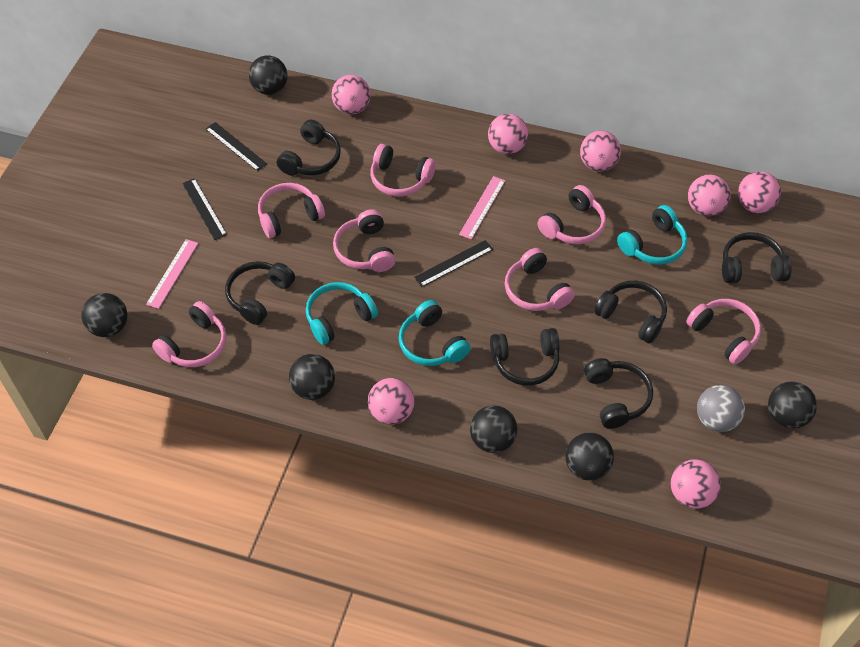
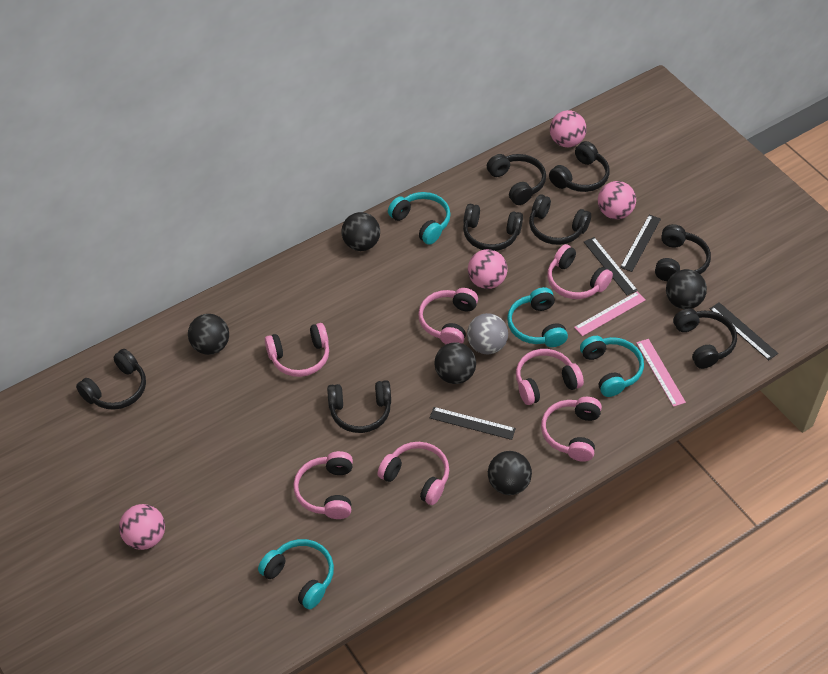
black ball: [81,293,127,337] [249,56,288,95] [289,354,335,400] [470,405,517,453] [565,432,614,481] [768,382,817,429] = 6 -> [188,314,229,355] [341,212,380,251] [434,342,476,384] [488,451,532,495] [666,269,707,309] = 5
black headphones: [225,261,295,325] [277,120,341,176] [490,328,560,386] [584,358,653,429] [594,281,667,344] [722,232,792,283] = 6 -> [76,349,146,410] [327,380,391,433] [463,204,523,251] [487,154,546,205] [529,194,591,245] [549,141,610,192] [655,224,711,281] [673,308,737,369] = 8
black ruler: [182,178,227,240] [206,122,267,171] [414,240,493,287] = 3 -> [430,407,516,440] [584,237,638,295] [620,214,661,272] [710,302,778,360] = 4
pink ball: [332,75,371,114] [368,378,414,425] [488,114,528,154] [580,131,621,172] [671,459,721,509] [688,174,731,216] [738,171,781,213] = 7 -> [119,504,165,550] [468,249,507,289] [550,110,587,147] [598,181,636,219] = 4
turquoise headphones: [306,282,378,345] [399,300,471,366] [617,205,688,265] = 3 -> [258,539,334,609] [388,192,451,245] [507,287,568,347] [580,336,644,397] = 4

